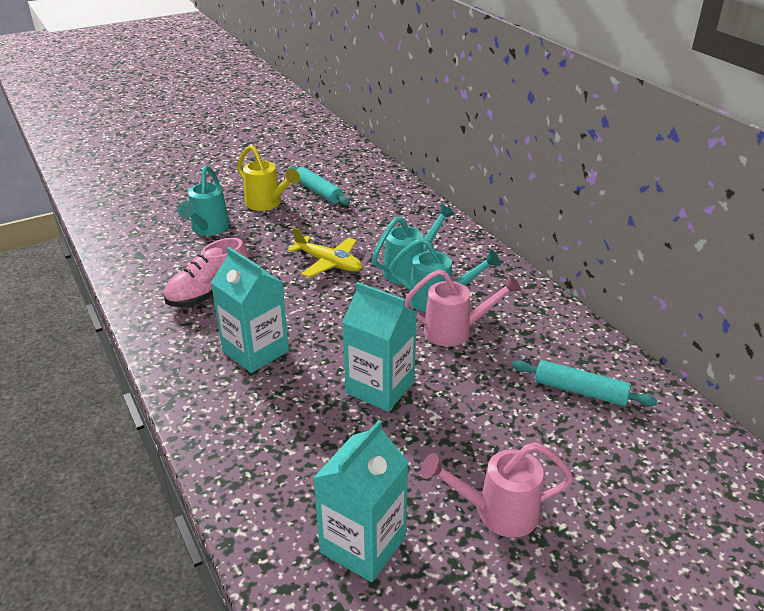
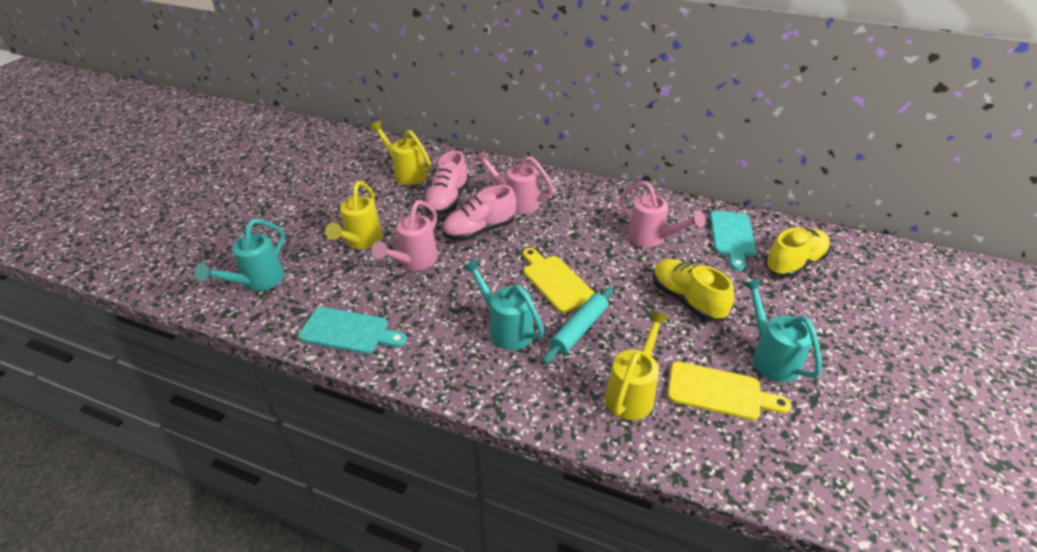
pink shoe: [164,238,249,307] = 1 -> [423,151,469,215] [442,185,516,241] = 2
pink watering can: [405,270,521,347] [421,442,573,538] = 2 -> [371,200,438,270] [474,149,554,214] [619,181,705,247] = 3
turquoise carton: [211,247,289,373] [313,420,409,582] [342,282,417,411] = 3 -> none = 0
turquoise cutting board: none = 0 -> [298,307,407,354] [710,211,757,270] = 2
turquoise rolling pin: [289,166,350,206] [512,360,658,406] = 2 -> [543,287,613,364] = 1
yellow cutting board: none = 0 -> [523,248,595,313] [667,361,791,420] = 2
yellow plane: [287,227,362,278] = 1 -> none = 0
yellow shoe: none = 0 -> [652,259,734,321] [765,228,830,277] = 2
yellow watering can: [237,145,300,211] = 1 -> [325,181,383,249] [369,121,431,185] [605,310,670,420] = 3

